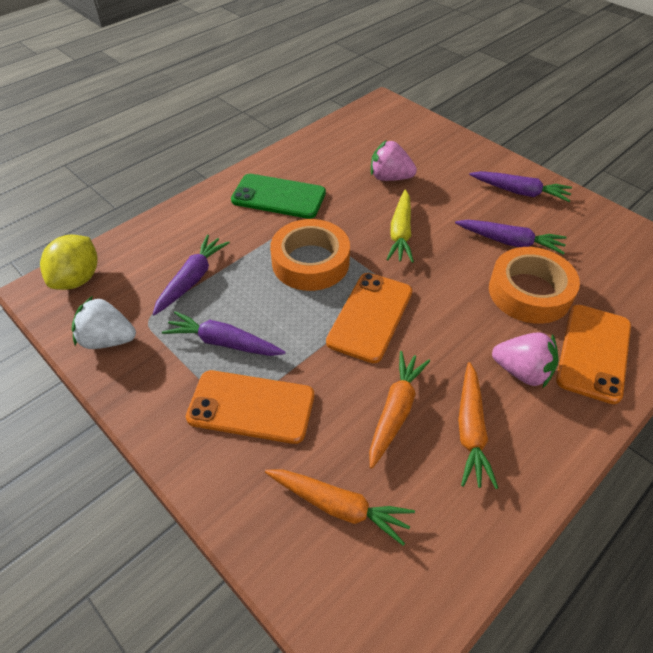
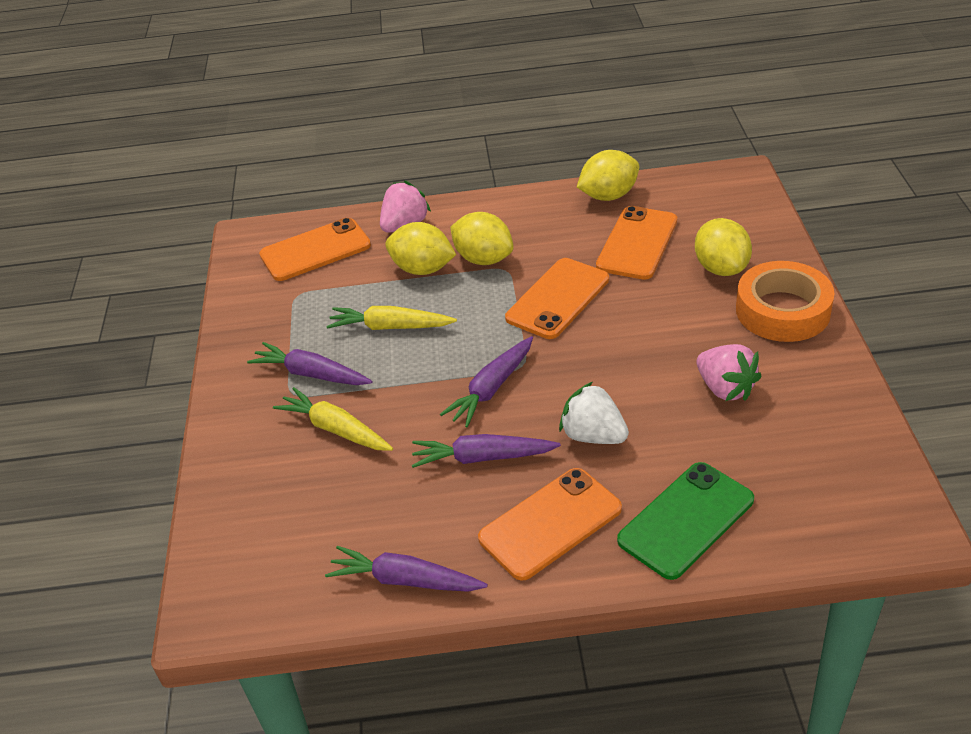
orange carrot: [265,469,415,546] [369,351,430,469] [458,362,498,489] = 3 -> none = 0
orange phone: [186,370,314,444] [326,273,412,363] [556,305,631,404] = 3 -> [259,218,371,281] [478,468,622,581] [505,258,609,339] [596,206,677,280] = 4
orange tape: [270,219,350,291] [489,247,580,324] = 2 -> [736,261,835,342] = 1
yellow carrot: [386,190,414,263] = 1 -> [273,387,393,451] [326,306,457,330] = 2
yellow lemon: [40,234,98,290] = 1 -> [385,222,456,275] [450,212,514,265] [577,150,639,201] [695,218,752,276] = 4

